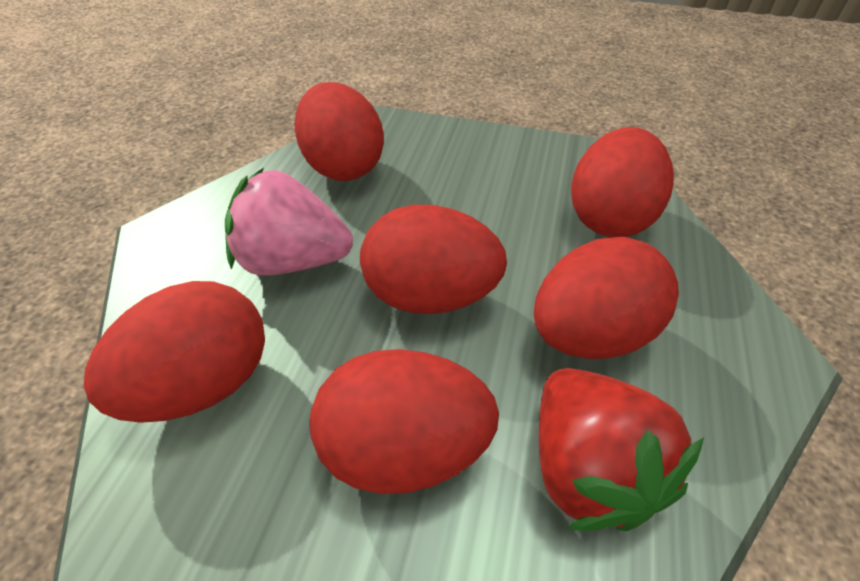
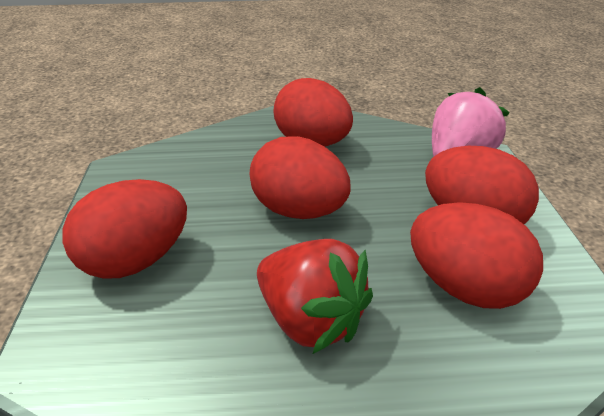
red egg: [84,281,265,423] [294,82,384,181] [310,349,499,494] [360,205,507,314] [534,237,679,359] [571,127,674,237] = 6 -> [62,179,187,279] [250,136,351,219] [273,78,353,147] [410,202,543,309] [425,146,539,224] = 5

